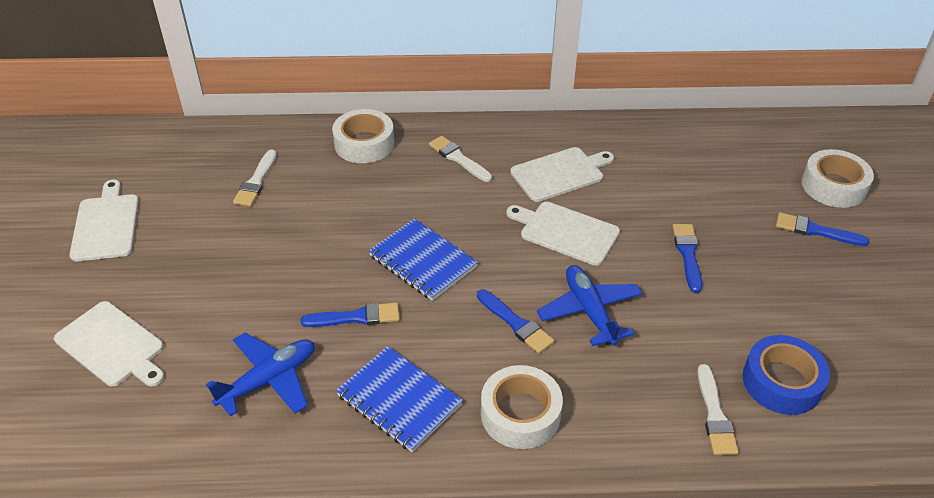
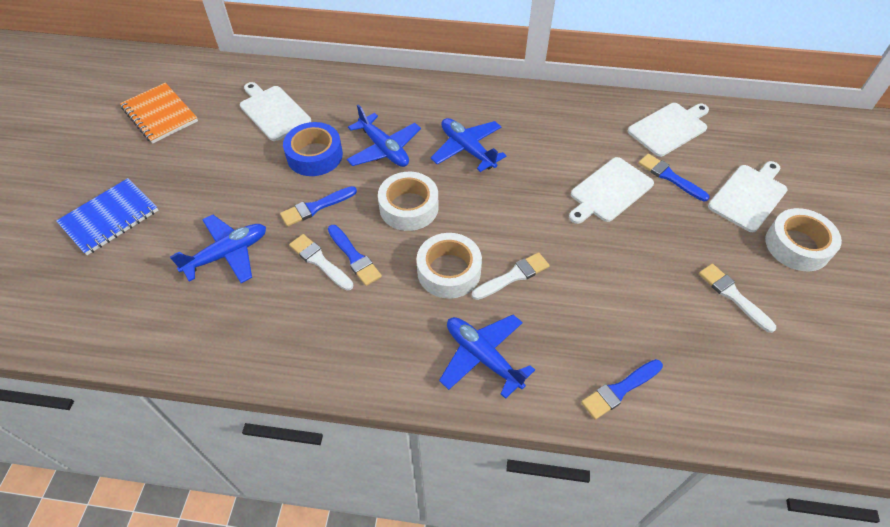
blue notebook: [336,346,463,452] [369,219,478,301] = 2 -> [56,178,158,255] = 1
blue plane: [206,333,314,416] [537,265,643,346] = 2 -> [170,215,266,283] [347,104,421,167] [431,118,506,172] [439,315,535,399] = 4
orange notebook: none = 0 -> [120,83,198,143] = 1

